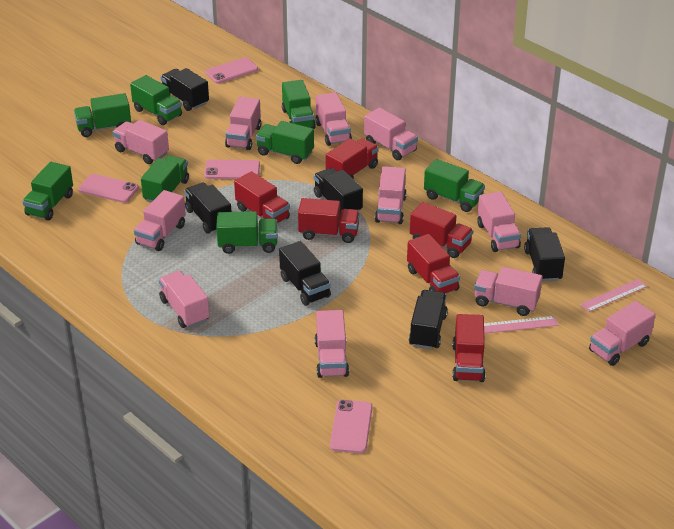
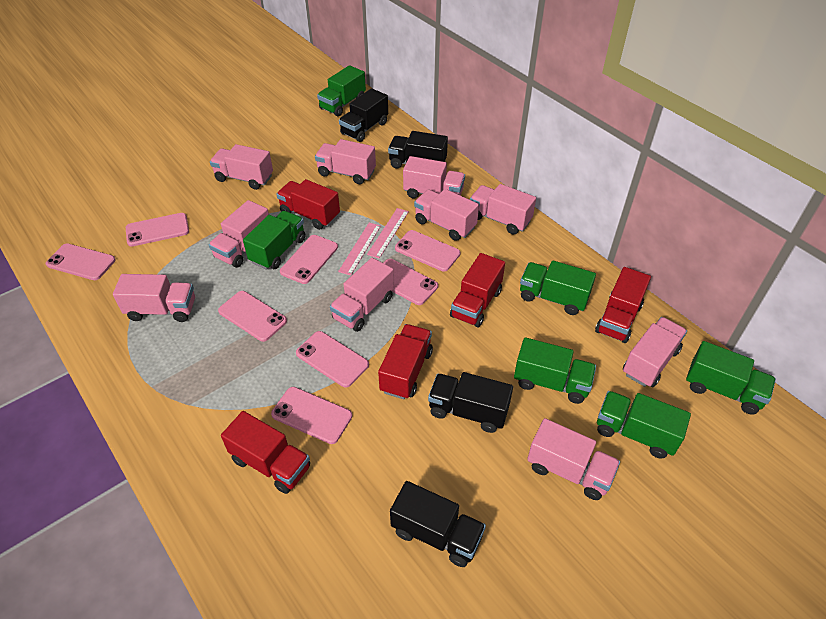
black truck: [161,68,209,111] [184,183,231,234] [279,241,331,306] [314,168,363,216] [409,290,448,350] [524,227,565,282] = 6 -> [339,88,388,142] [388,131,448,168] [390,481,486,567] [428,372,513,433] = 4
green truck: [22,162,73,220] [74,93,131,137] [130,75,182,125] [141,155,189,202] [216,211,278,254] [256,121,314,164] [282,80,316,129] [424,159,485,212] = 8 -> [243,211,305,270] [317,65,366,116] [514,337,596,404] [520,260,596,315] [597,391,691,458] [686,341,776,415] = 6
pink phone: [79,174,139,203] [204,160,260,179] [205,57,258,84] [330,400,372,453] = 4 -> [46,243,115,280] [126,213,189,247] [218,291,287,342] [271,387,352,444] [280,235,338,284] [296,331,369,388] [384,259,438,305] [395,230,461,272] = 8
pink truck: [113,120,169,164] [134,190,186,251] [159,271,210,328] [225,97,261,150] [315,92,352,146] [315,310,349,378] [364,108,418,160] [375,166,407,224] [474,267,542,316] [477,191,521,252] [589,301,656,366] = 11 -> [113,274,195,322] [209,200,269,268] [210,144,273,190] [315,139,376,184] [330,258,394,332] [403,156,465,199] [414,189,479,241] [470,184,536,235] [527,418,620,500] [623,317,687,387] = 10
red truck: [234,171,290,223] [298,198,360,243] [326,138,379,179] [407,234,460,293] [410,202,473,258] [452,314,486,382] = 6 -> [221,411,310,494] [276,179,340,230] [378,324,433,399] [450,253,505,328] [595,267,651,343] = 5

